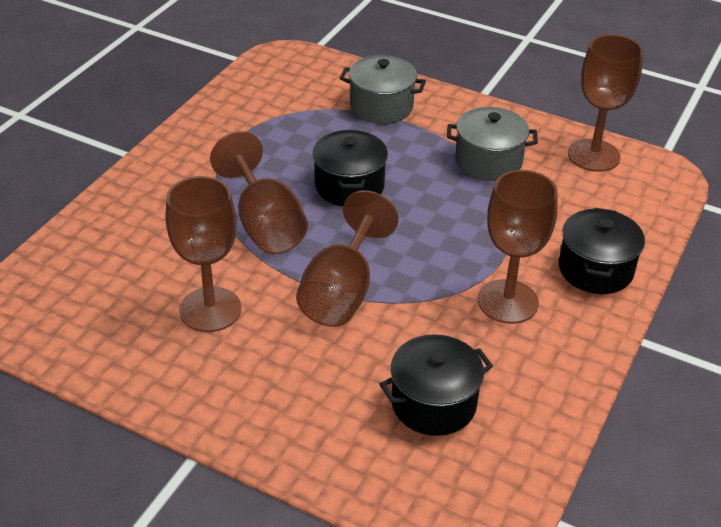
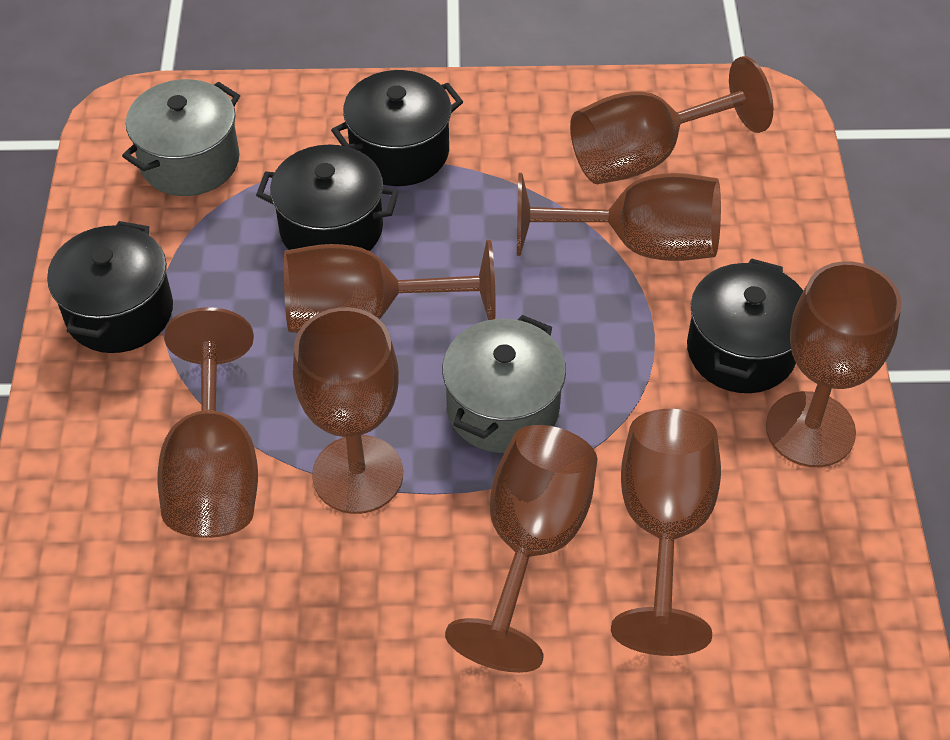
black pot: [313,130,388,206] [380,334,493,436] [559,208,645,294] = 3 -> [47,221,173,353] [256,145,399,251] [331,70,463,186] [687,258,803,393] = 4
brown goblet: [166,176,241,332] [210,131,308,254] [296,190,399,327] [478,170,558,324] [568,34,643,172] = 5 -> [157,307,258,538] [284,240,496,333] [293,307,403,514] [445,425,597,673] [517,173,721,261] [570,56,773,184] [611,409,721,656] [766,261,902,467] = 8

